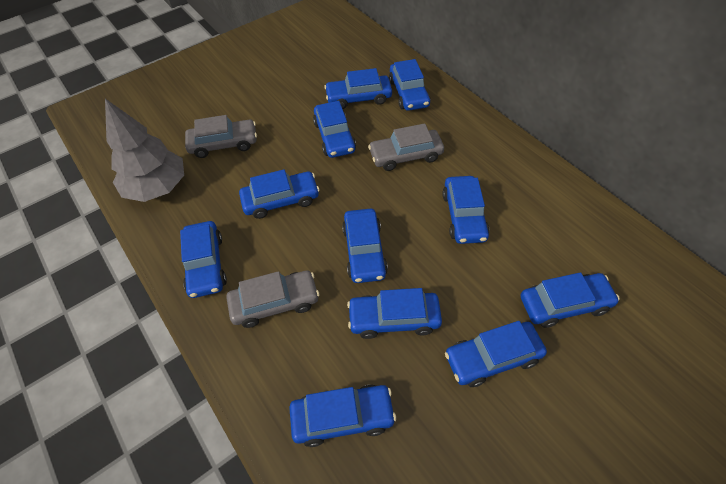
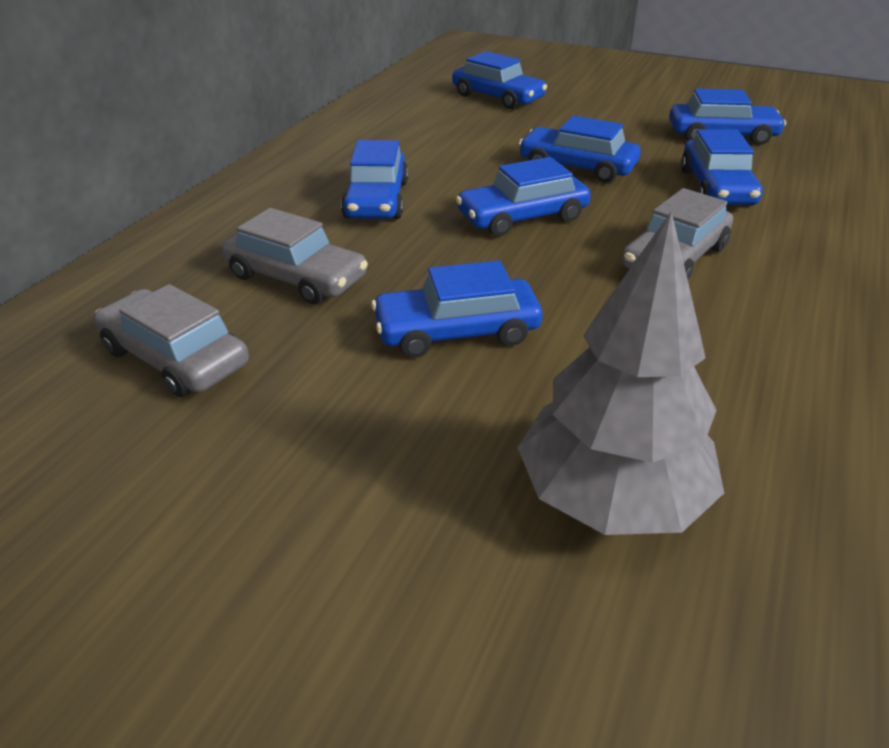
blue car: [180,221,227,298] [239,169,320,219] [289,385,396,447] [313,101,356,158] [324,68,392,109] [342,209,388,283] [347,288,442,339] [389,59,430,111] [442,176,490,244] [445,321,547,387] [521,272,620,328] = 11 -> [341,140,409,219] [371,260,542,358] [452,51,547,109] [456,157,591,236] [519,116,641,183] [669,89,786,145] [681,129,763,205] = 7

